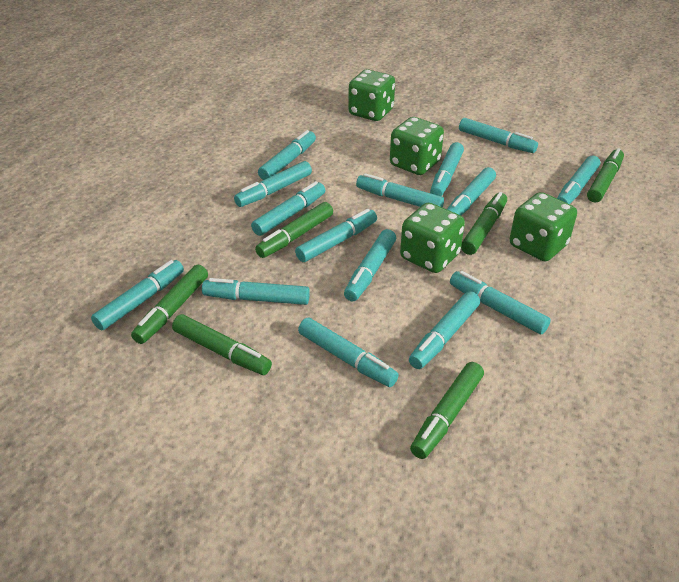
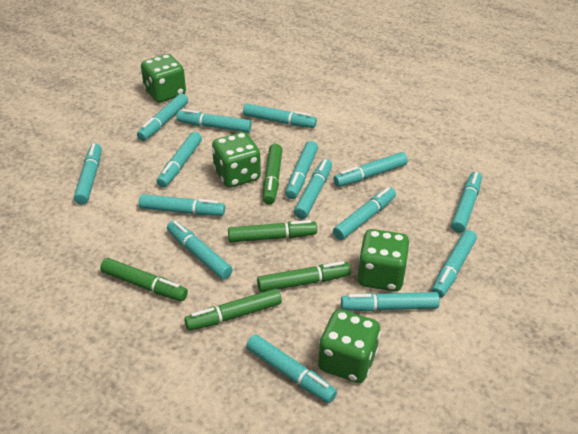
green marker: [131,265,208,344] [172,314,272,375] [255,202,333,258] [410,362,484,459] [461,192,507,255] [587,148,624,203] = 6 -> [100,258,188,301] [184,288,282,331] [228,220,317,243] [257,261,351,292] [263,144,282,204] = 5

